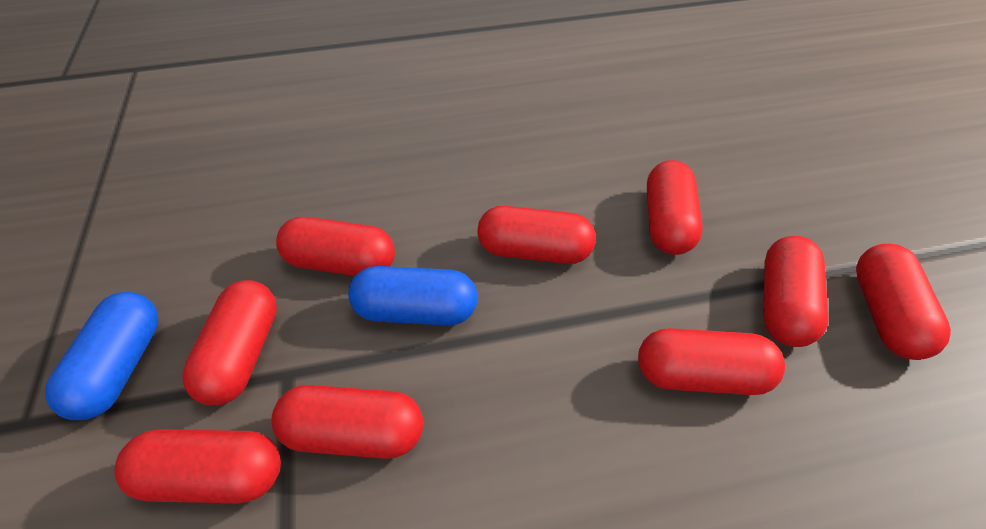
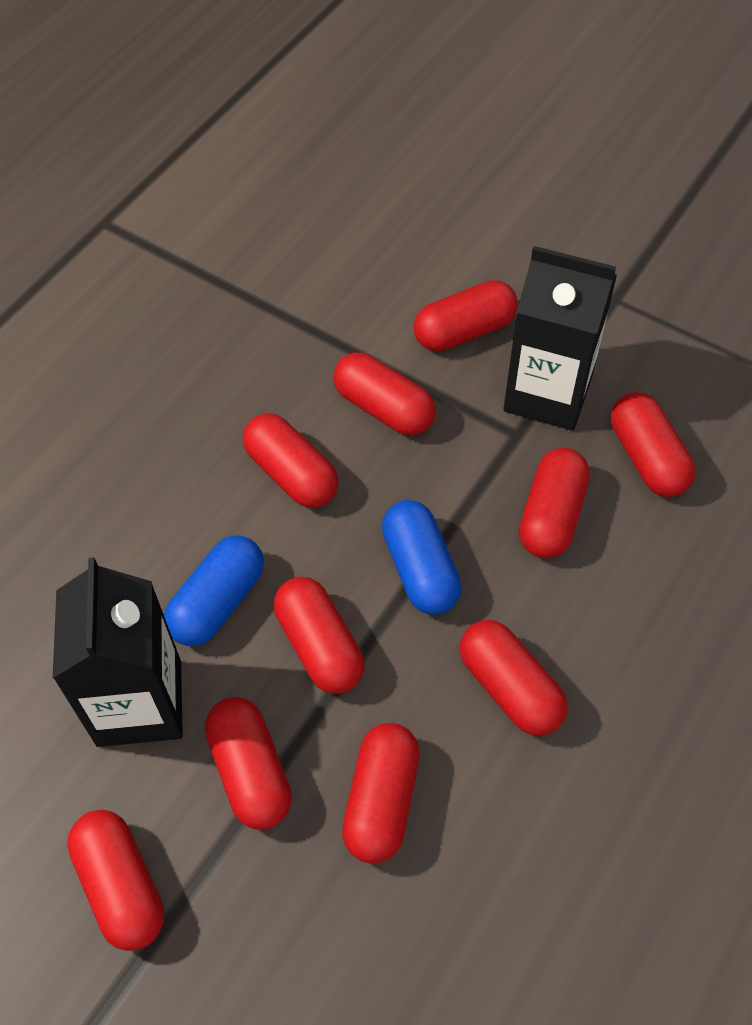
black carton: none = 0 -> [53,557,183,747] [503,246,617,431] = 2
red capsule: [114,429,281,503] [182,280,277,405] [272,385,423,459] [276,217,395,276] [478,206,596,264] [638,328,785,395] [647,160,703,255] [764,236,829,347] [856,244,951,360] = 9 -> [67,810,164,951] [205,697,292,830] [243,413,339,508] [274,577,365,694] [333,353,436,436] [342,723,420,864] [414,280,518,351] [460,620,568,736] [519,448,590,558] [611,392,696,497] = 10

